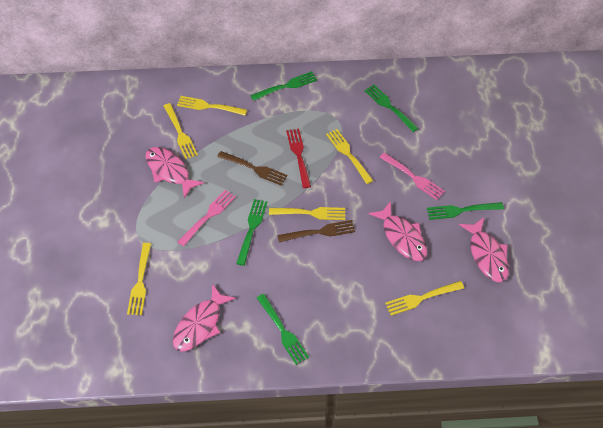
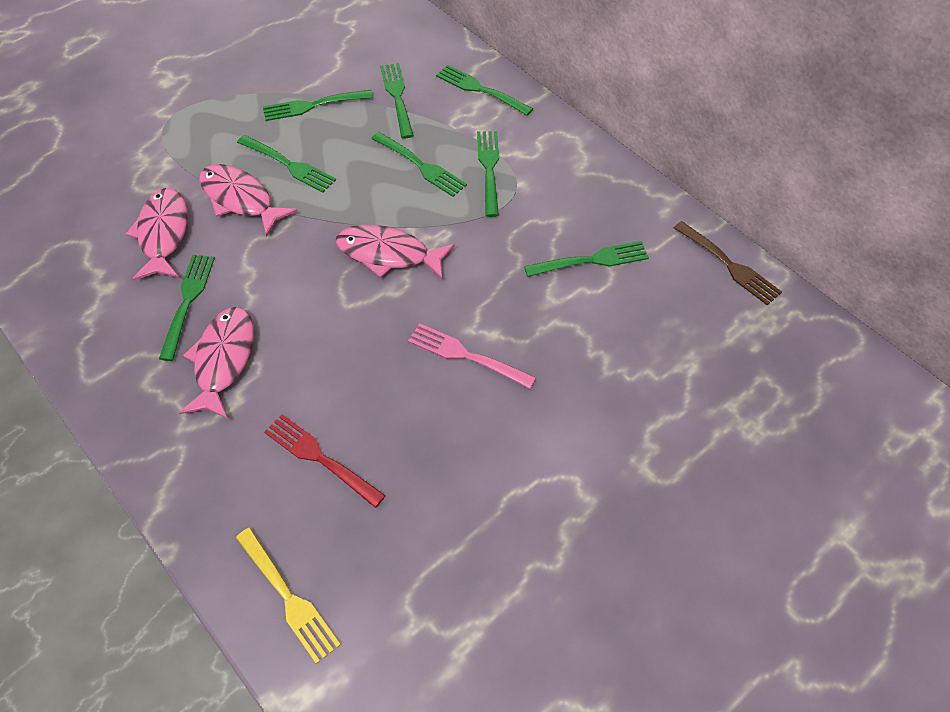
brown fork: [217,151,288,186] [277,220,355,242] = 2 -> [674,221,782,305] = 1
green fork: [236,199,267,266] [250,71,317,101] [257,294,309,365] [364,85,418,132] [427,202,504,220] = 5 -> [159,255,215,361] [237,135,336,193] [263,90,373,121] [371,132,467,197] [380,63,414,139] [436,65,533,116] [477,131,499,217] [524,241,649,277] = 8
pink fork: [178,190,236,247] [379,153,445,200] = 2 -> [408,323,536,389] = 1
yellow fork: [127,243,151,315] [164,103,198,159] [177,96,247,115] [269,207,345,220] [326,129,373,184] [385,281,464,316] = 6 -> [236,528,341,664] = 1

